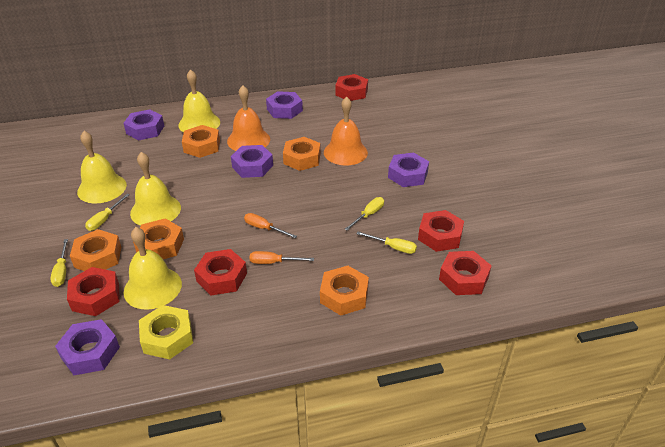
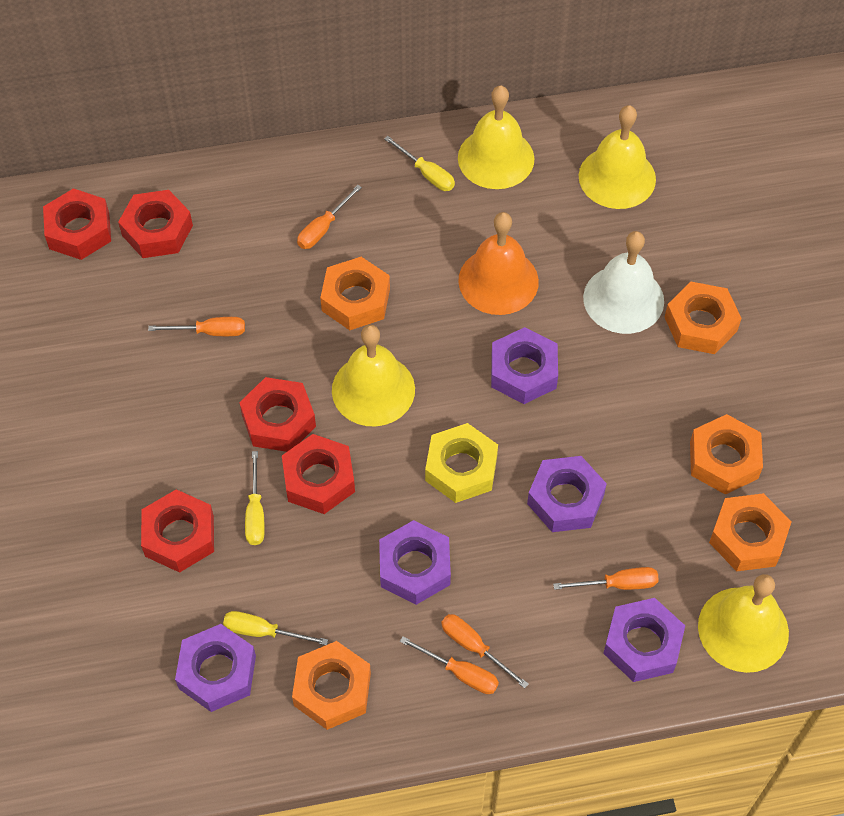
orange bell: [227,85,270,151] [324,97,368,165] = 2 -> [458,212,539,315] = 1
orange screwdriver: [244,213,297,238] [250,251,314,264] = 2 -> [148,317,245,336] [297,185,362,249] [400,636,499,694] [441,614,529,689] [553,567,659,590] = 5
white bell: none = 0 -> [583,231,664,334] = 1
yellow screwdriver: [50,239,68,287] [85,194,130,231] [345,197,384,231] [356,232,417,254] = 4 -> [223,611,328,645] [245,451,265,545] [384,136,455,191] = 3

